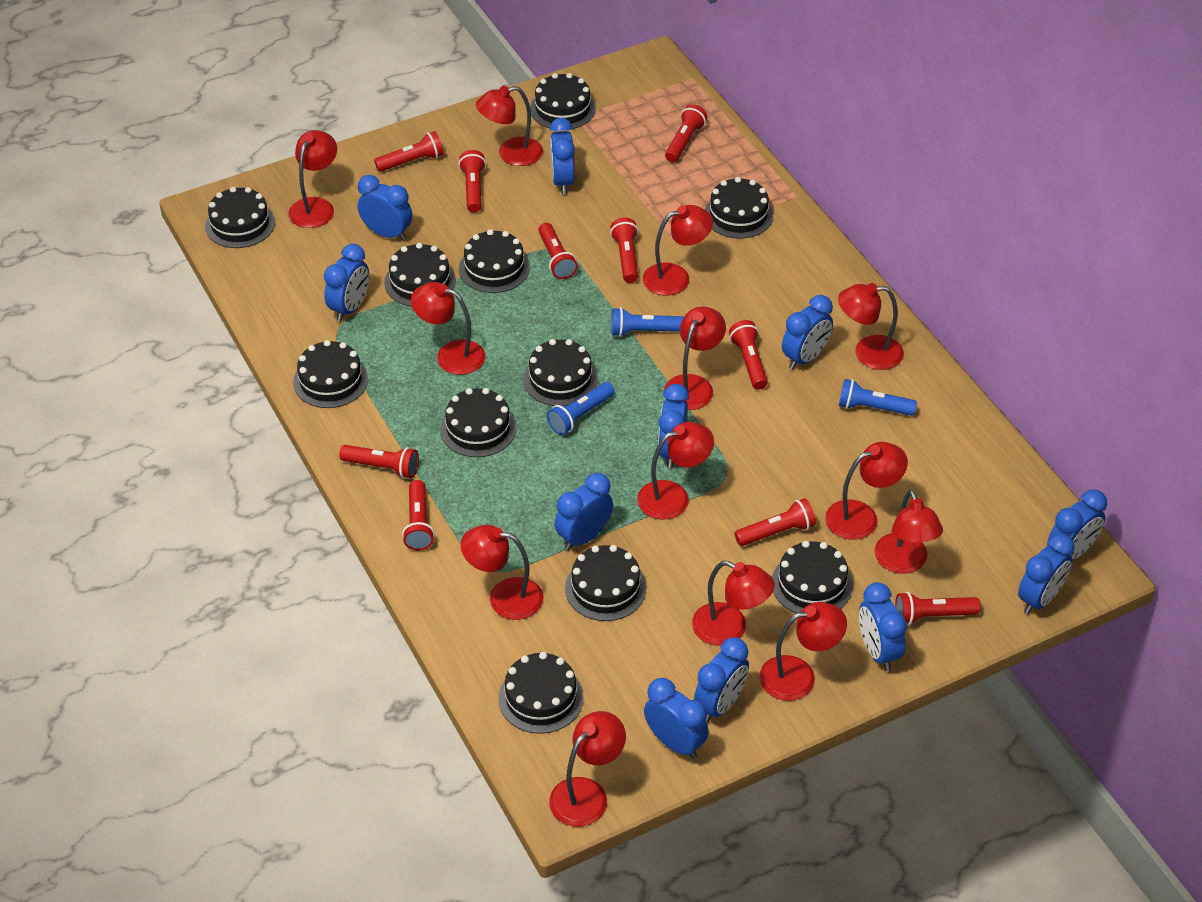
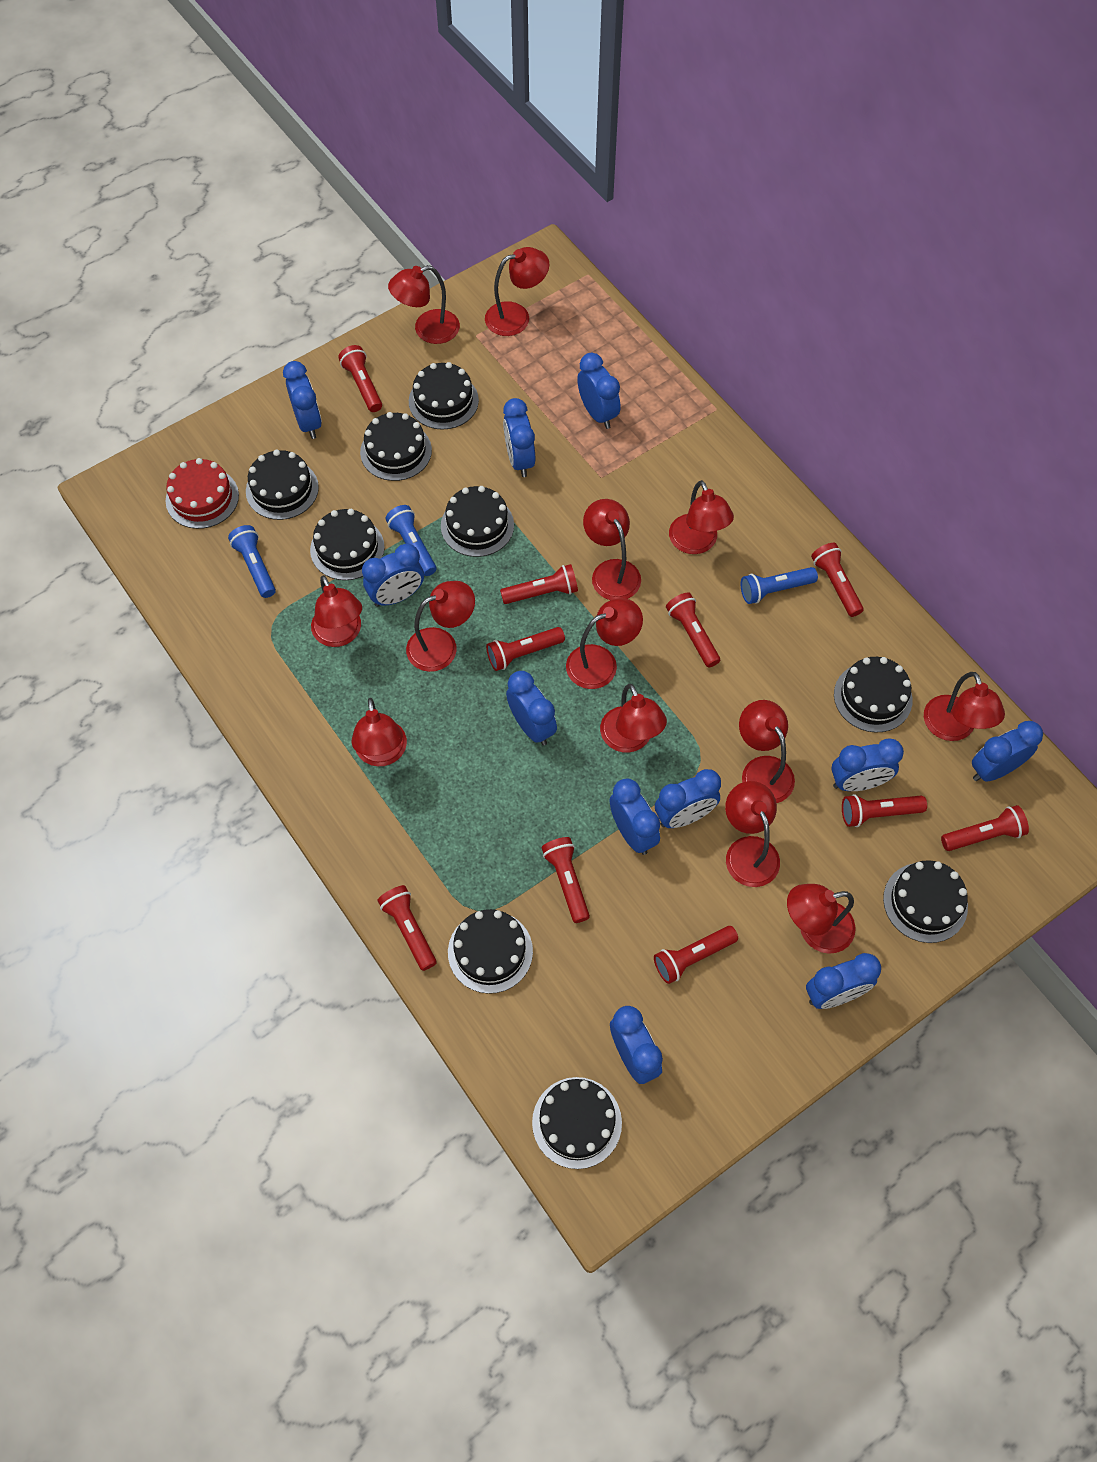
black cake: [205,187,275,248] [293,340,368,408] [384,243,456,307] [440,388,516,457] [459,229,530,293] [498,652,584,734] [523,339,598,406] [530,73,596,129] [565,545,646,621] [705,177,773,239] [772,541,853,613] = 11 -> [246,449,319,520] [310,509,385,580] [360,412,432,481] [409,362,479,430] [441,486,514,557] [448,909,533,994] [532,1077,622,1169] [834,657,913,733] [883,860,968,943] = 9
red cake: none = 0 -> [166,458,239,529] = 1

